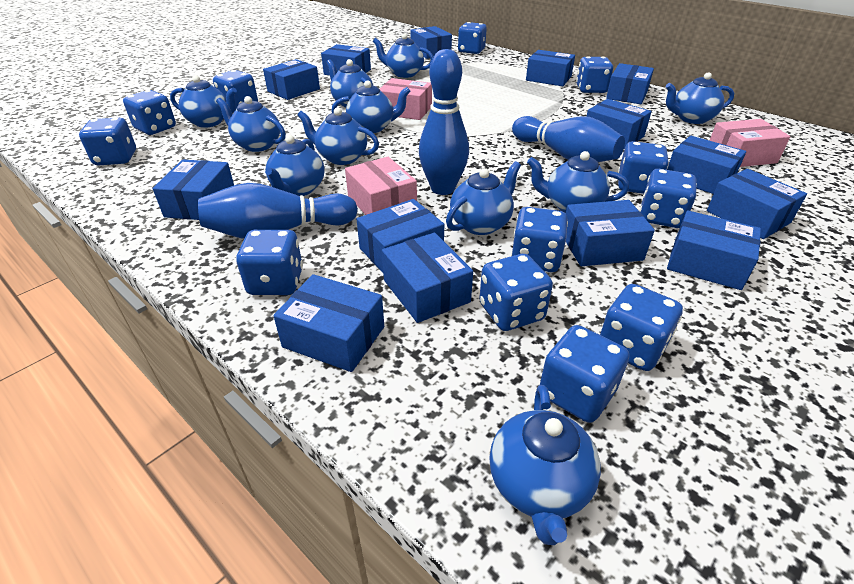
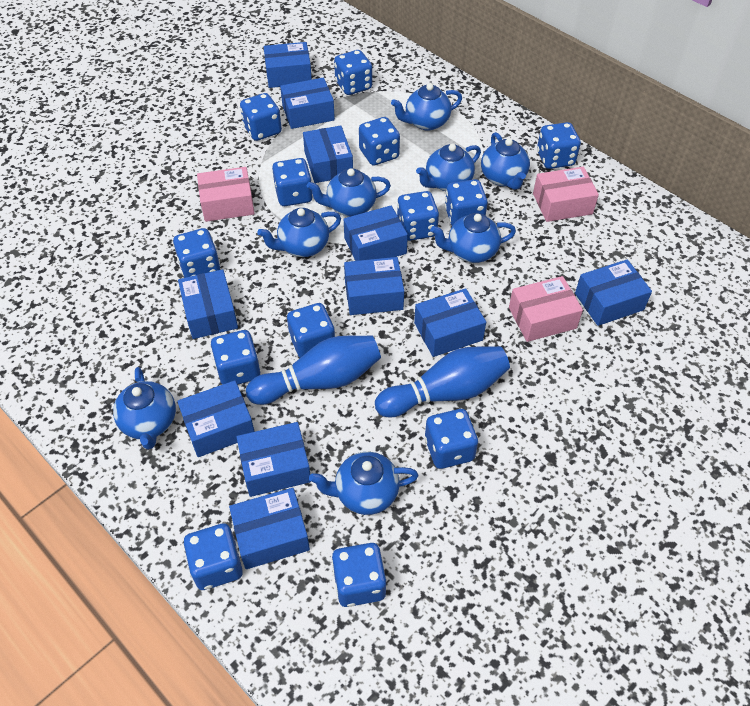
blue bowling pin: [198,183,358,239] [419,49,469,195] [512,116,625,162] = 3 -> [246,336,381,405] [375,346,510,417] = 2
blue box: [152,160,234,220] [263,59,320,100] [273,274,384,372] [321,44,371,76] [357,199,444,273] [382,232,473,323] [410,26,452,59] [526,50,575,86] [566,200,655,266] [586,99,652,149] [606,63,654,104] [667,136,746,194] [667,211,761,290] [707,169,807,239] = 14 -> [177,380,255,457] [178,269,238,339] [229,488,310,569] [237,422,311,497] [264,42,312,88] [280,78,335,129] [303,126,353,183] [344,206,408,261] [344,257,404,315] [414,288,486,357] [575,259,652,326] = 11
blue dice: [79,118,136,165] [123,90,176,135] [213,70,258,110] [236,230,303,295] [458,22,487,54] [479,254,553,331] [511,207,568,272] [540,325,629,423] [576,56,613,93] [600,284,683,371] [618,141,669,194] [640,169,697,228] = 12 -> [173,228,220,278] [183,523,243,590] [211,330,261,385] [240,93,282,141] [272,158,313,206] [287,303,335,358] [332,543,386,607] [334,50,372,95] [359,117,400,165] [397,191,439,241] [425,409,478,469] [445,179,488,226] [537,122,581,169] = 13
blue teapot: [170,75,237,128] [216,96,286,152] [265,135,325,196] [297,107,379,165] [326,59,373,108] [331,80,411,133] [373,33,433,78] [446,161,521,235] [489,385,601,545] [527,151,629,213] [666,72,734,124] = 11 -> [113,367,176,449] [257,208,341,257] [307,168,391,217] [309,452,419,515] [391,83,462,131] [416,144,481,191] [430,213,516,263] [481,132,530,190] = 8

